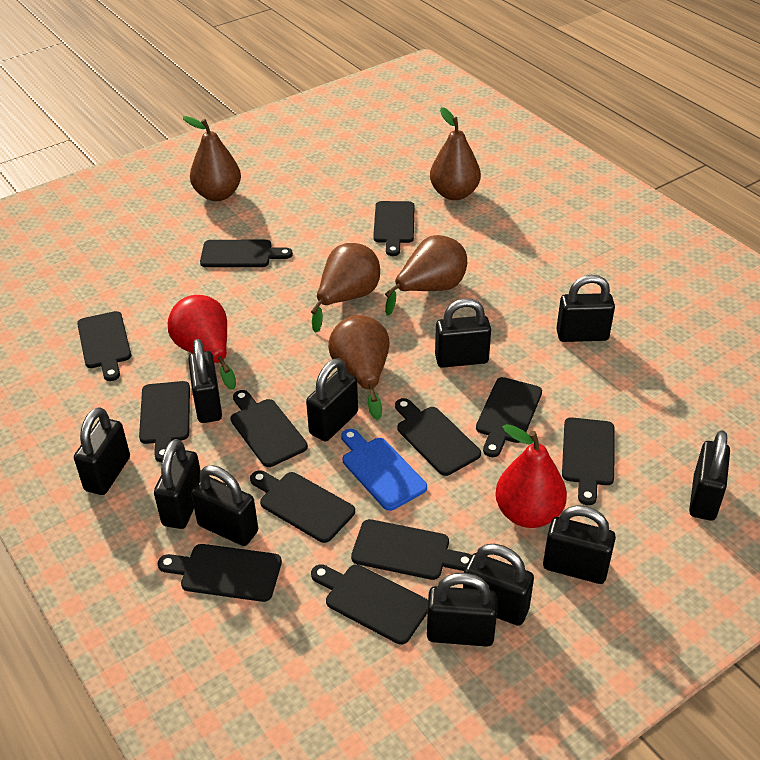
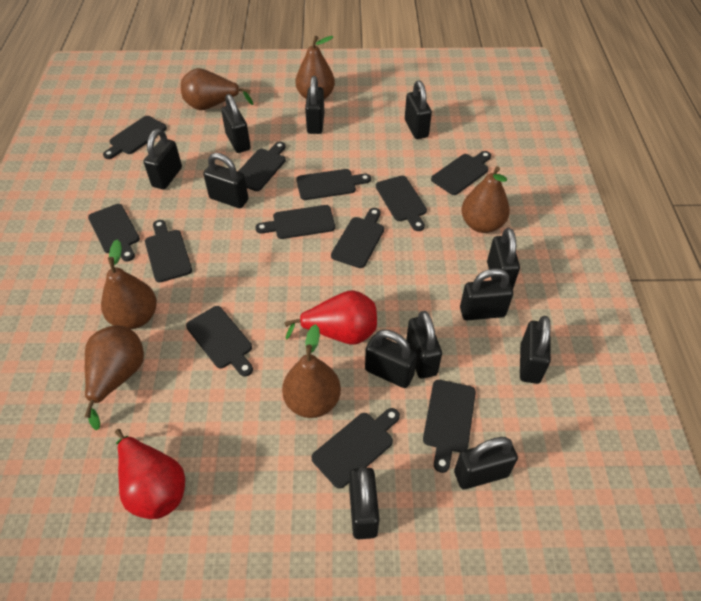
black padlock: [74,407,130,495] [154,439,201,529] [188,339,222,423] [191,465,258,546] [306,358,358,442] [427,573,497,647] [435,298,491,368] [463,544,534,626] [543,505,616,584] [556,275,615,342] [689,430,730,521] = 11 -> [144,129,182,189] [203,153,248,208] [221,94,251,153] [305,76,324,134] [349,467,379,539] [365,330,417,388] [405,81,432,139] [406,311,442,379] [454,437,518,489] [460,268,513,320] [487,228,520,289] [520,316,551,384] = 12
blue cutting board: [341,429,427,511] = 1 -> none = 0
brown pear: [183,116,241,201] [311,243,380,333] [328,315,390,420] [385,235,467,316] [430,107,481,200] = 5 -> [84,325,144,431] [101,239,157,329] [181,68,254,110] [282,324,341,418] [296,36,335,99] [461,166,510,233] = 6

